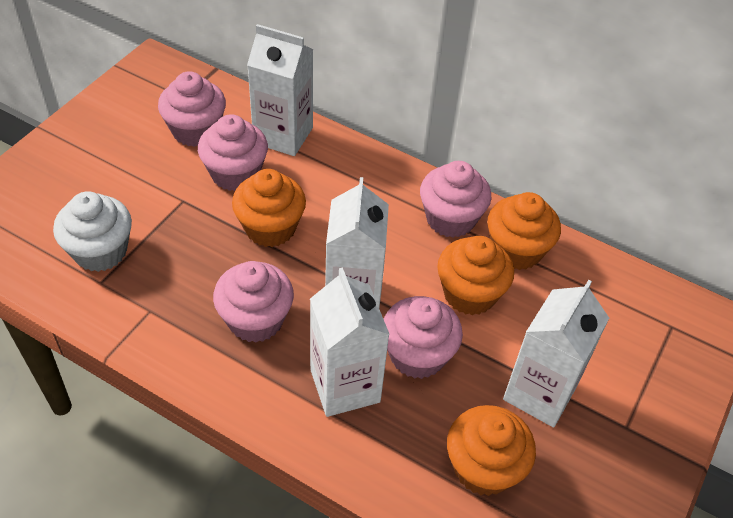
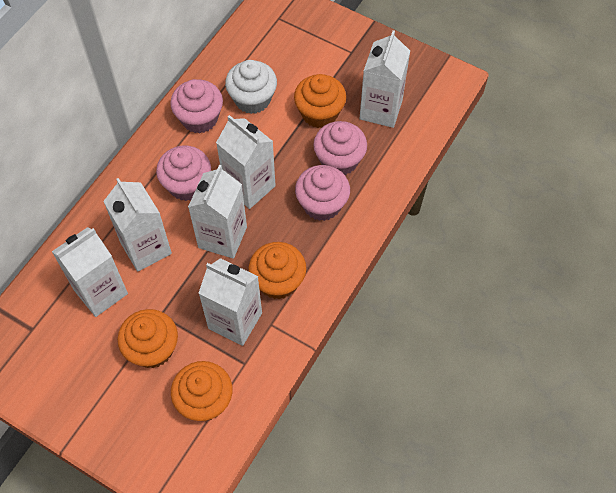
pink cupcake: [158,71,226,147] [198,114,268,191] [213,261,294,343] [384,296,463,379] [420,161,491,238] = 5 -> [156,146,211,201] [170,79,223,134] [295,165,350,221] [313,121,367,175] = 4
white carton: [247,24,313,156] [310,268,390,417] [325,177,389,308] [503,280,609,427] = 4 -> [52,227,128,317] [103,178,172,272] [188,165,247,259] [198,258,262,346] [216,115,276,209] [360,30,410,128] = 6

